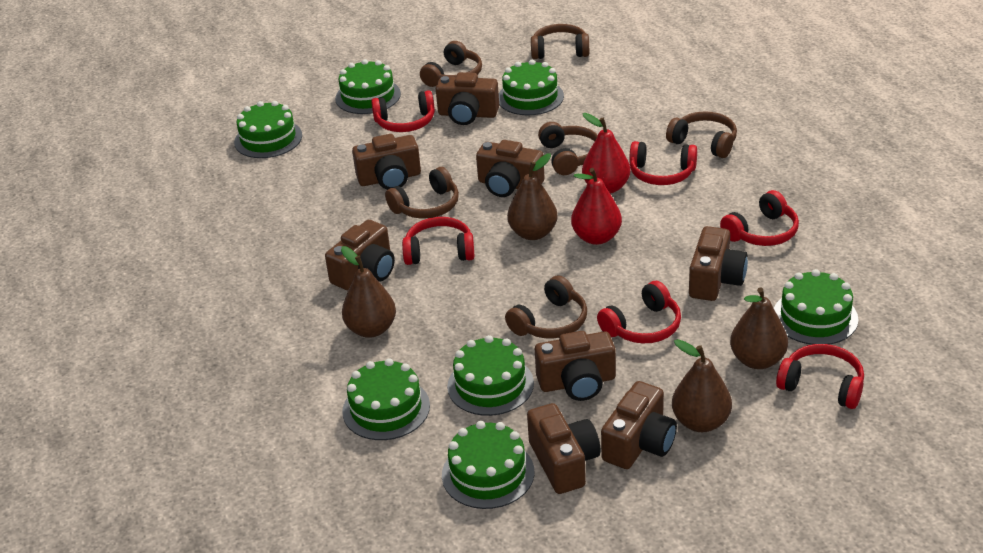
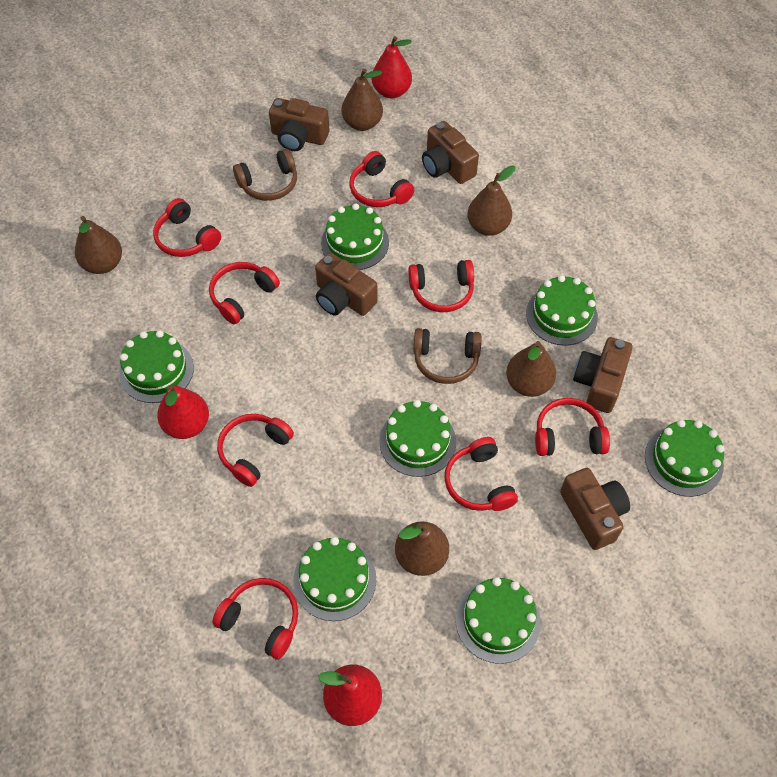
brown camera: [325,220,395,290] [352,134,421,190] [436,72,499,125] [476,140,545,197] [527,403,601,494] [535,331,616,401] [601,381,677,469] [689,226,748,301] = 8 -> [269,98,330,151] [315,252,378,316] [422,121,479,184] [560,468,630,550] [573,337,633,413] = 5
brown headphones: [385,167,459,219] [420,41,482,87] [505,275,587,338] [531,24,589,59] [538,122,598,175] [666,111,737,158] = 6 -> [233,149,297,201] [413,328,481,384] = 2
brown pear: [341,246,396,338] [507,153,558,240] [672,339,732,432] [730,287,788,369] = 4 -> [75,216,122,274] [342,69,383,131] [395,521,449,576] [467,165,516,236] [506,341,556,397] = 5
red headphones: [371,90,435,132] [402,217,474,265] [597,281,681,343] [629,141,697,185] [720,190,799,246] [776,344,864,409] = 6 -> [153,198,221,257] [209,262,280,324] [212,578,298,660] [217,414,294,487] [349,151,414,207] [408,260,474,312] [444,437,518,511] [535,398,610,456] = 8
red pear: [571,168,622,245] [582,113,630,194] = 2 -> [157,385,209,439] [318,664,382,726] [372,36,412,98] = 3

